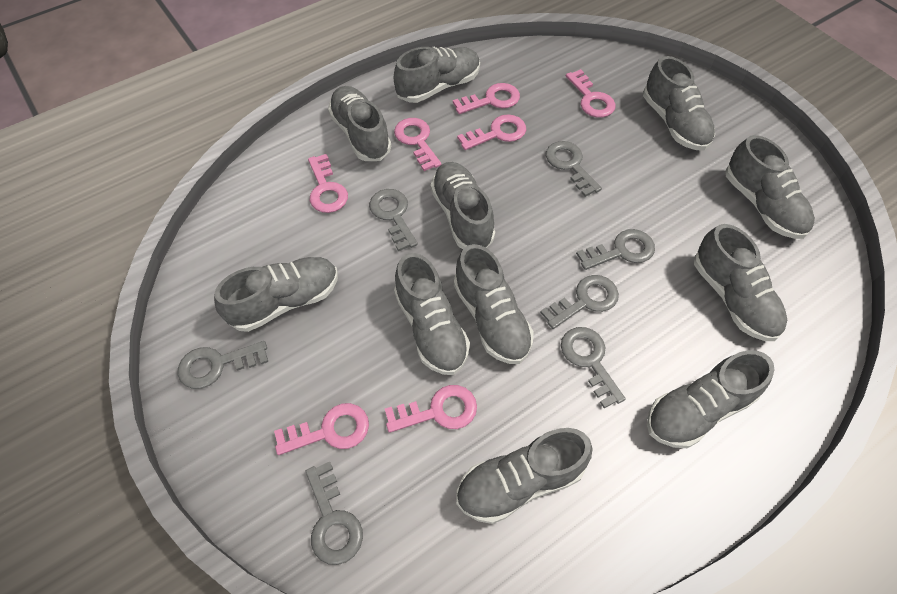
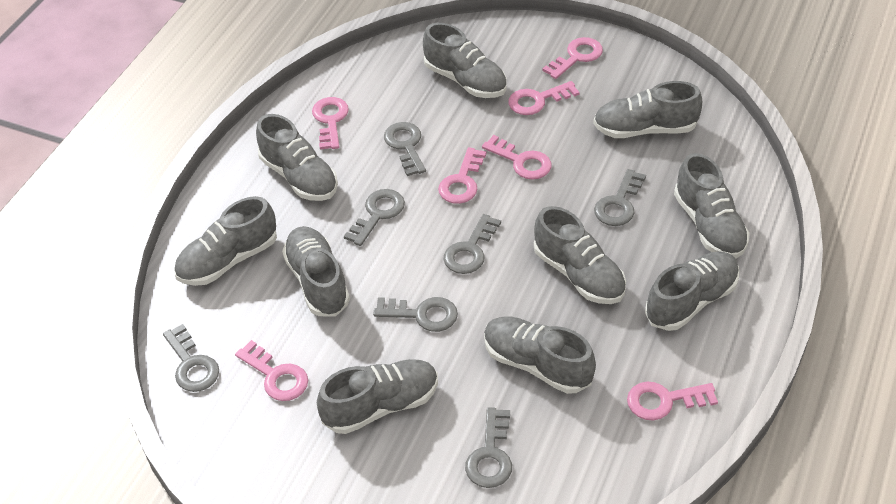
grey shoe: [214,257,338,332] [328,86,391,161] [394,46,480,103] [394,253,470,375] [431,162,495,249] [454,244,534,364] [456,428,593,524] [643,56,715,151] [647,350,775,448] [694,224,787,341] [725,135,815,239] = 11 -> [174,196,277,286] [256,114,338,201] [282,226,350,317] [317,359,438,434] [423,23,507,98] [484,317,596,394] [534,206,626,304] [593,81,702,138] [645,251,739,331] [674,153,750,259] = 10

